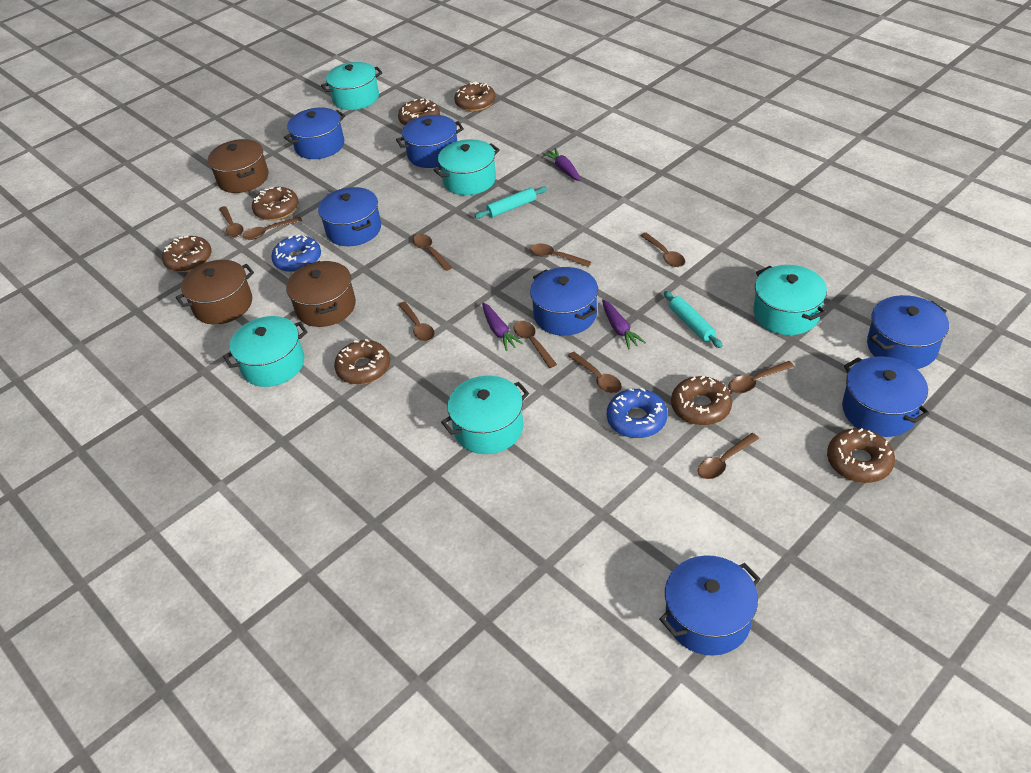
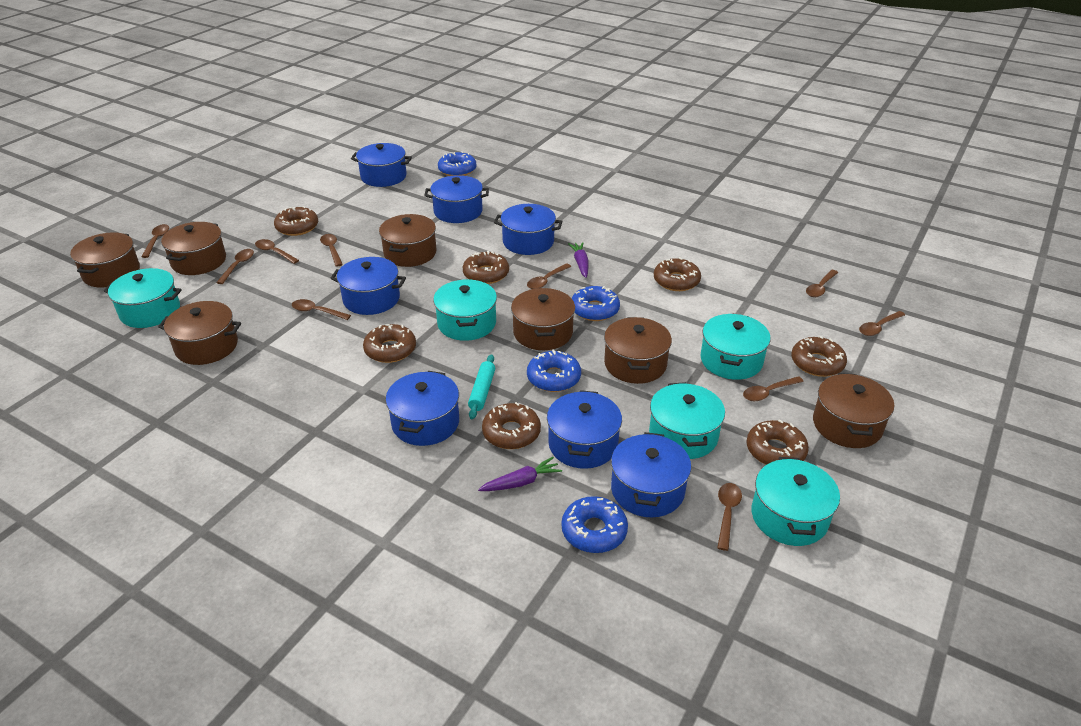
blue donut: [271,235,321,272] [607,388,668,438] = 2 -> [438,151,476,176] [527,349,581,392] [561,496,628,553] [572,286,620,321] = 4
brown pot: [176,260,254,325] [208,139,269,193] [286,261,356,327] = 3 -> [70,232,140,288] [158,301,241,365] [161,222,226,275] [379,214,436,267] [511,288,575,350] [604,317,672,384] [813,373,894,448] = 7
purple carrot: [482,303,523,351] [542,148,581,181] [602,299,646,350] = 3 -> [478,457,562,491] [568,242,589,278] = 2
turquoise rolling pin: [475,187,547,219] [664,291,723,348] = 2 -> [468,354,495,419] = 1

